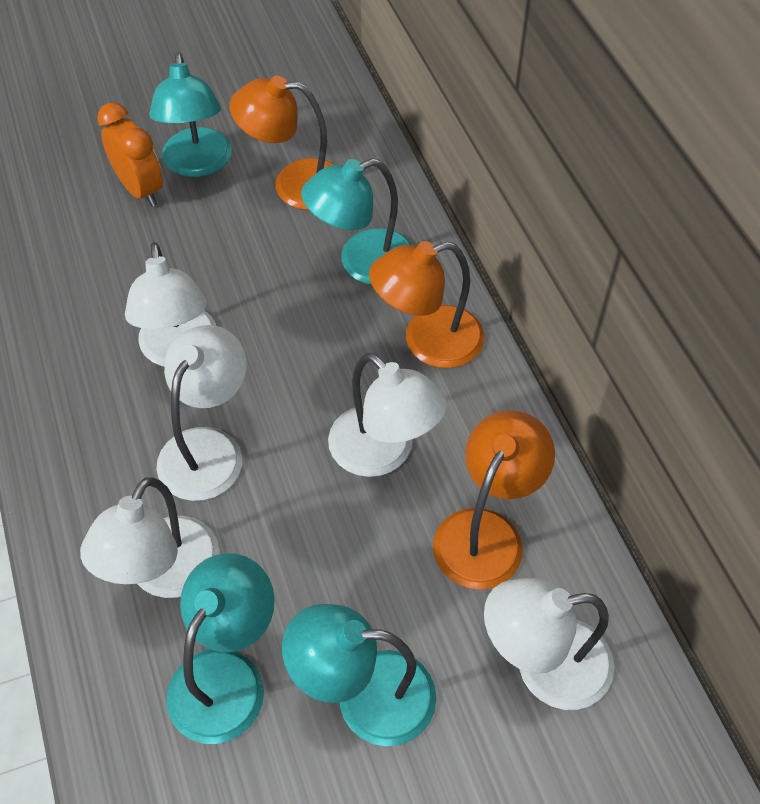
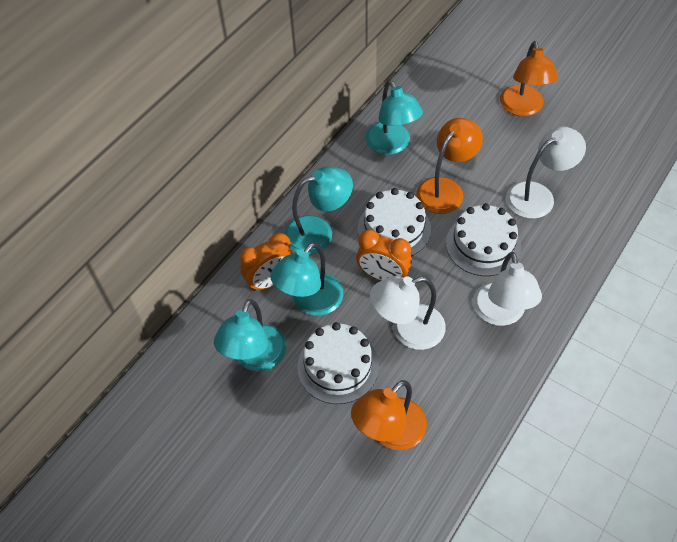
orange clock: [97,102,163,207] = 1 -> [240,233,293,291] [356,229,412,281] = 2
white cake: none = 0 -> [298,322,379,404] [358,188,431,256] [446,203,521,276] = 3
white lamp: [80,477,219,598] [125,242,216,367] [157,325,247,501] [328,353,447,477] [484,578,614,710] = 5 -> [370,276,446,350] [473,252,542,326] [506,126,586,219] = 3

